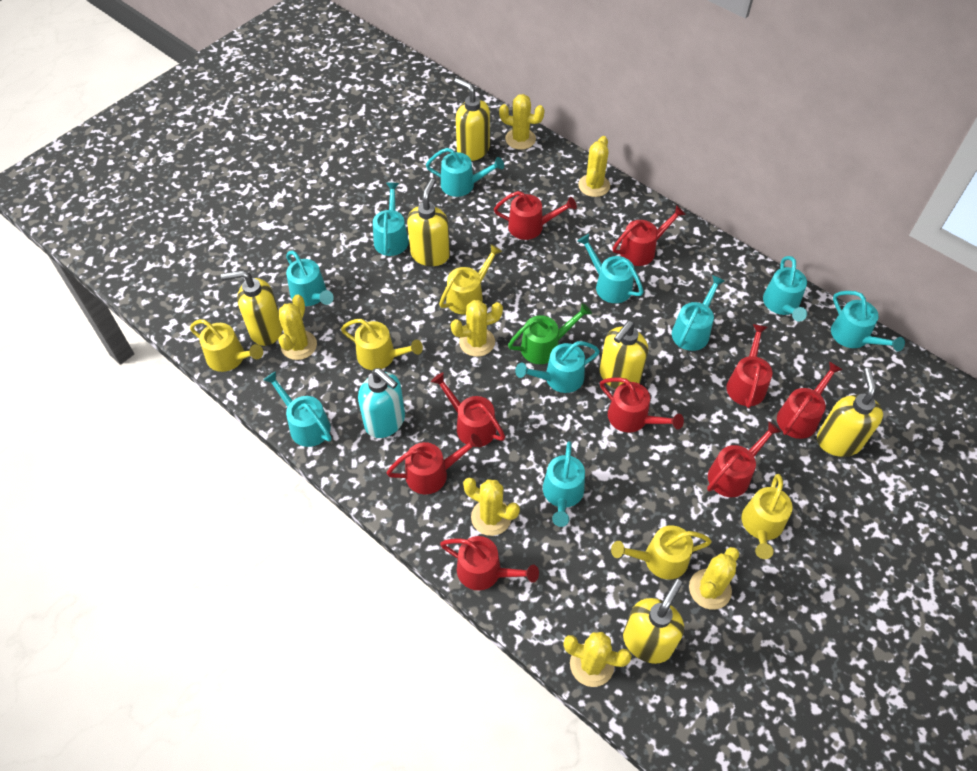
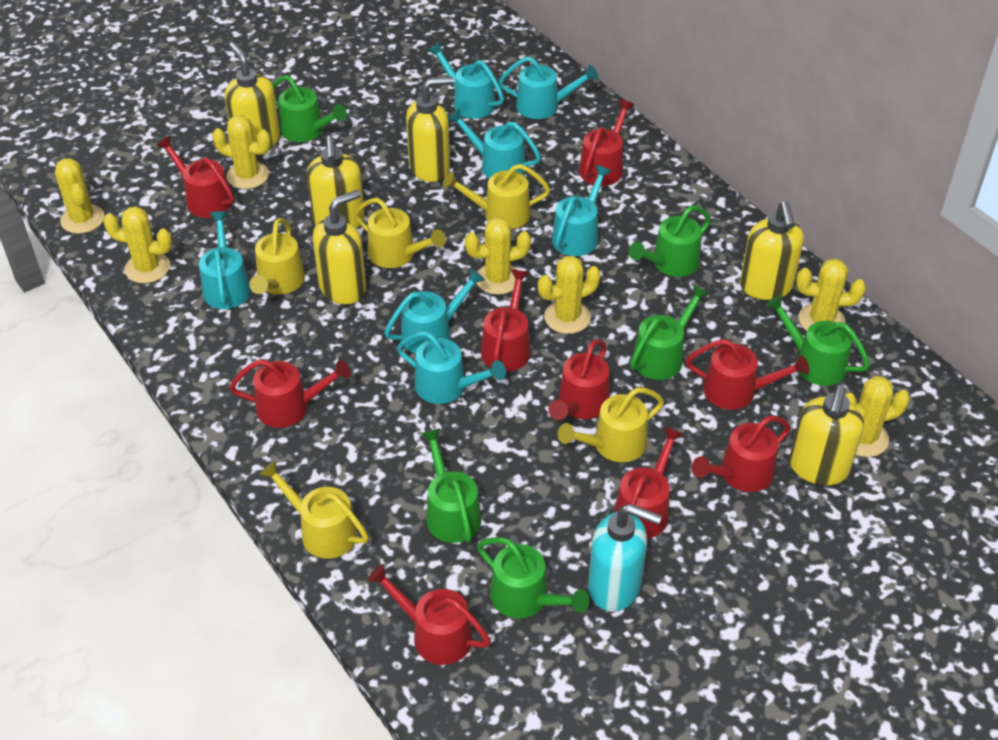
green watering can: [508,303,592,364] = 1 -> [272,75,347,142] [420,428,481,543] [477,537,589,618] [629,205,711,277] [630,285,709,380] [765,295,870,386] = 6
turquoise watering can: [263,371,332,447] [286,251,334,306] [373,182,409,256] [426,148,504,197] [515,341,600,393] [543,441,585,527] [577,234,644,303] [672,275,725,351] [763,256,807,322] [831,291,905,352] = 10 -> [199,211,251,309] [384,268,485,354] [397,331,506,404] [428,42,504,119] [448,108,541,178] [499,56,598,119] [552,165,611,256] = 7

